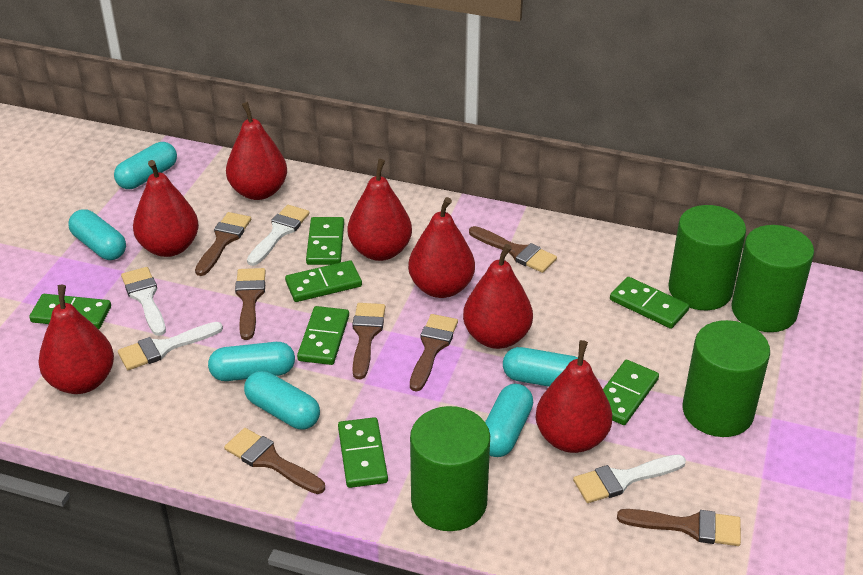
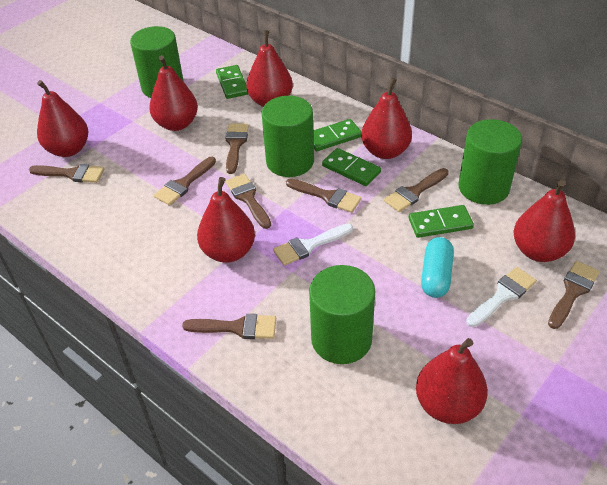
brown brush: [195,212,251,276] [224,428,325,494] [235,268,266,340] [352,303,385,379] [410,314,458,392] [469,226,557,273] [617,509,741,546] = 7 -> [29,164,104,183] [154,157,216,206] [182,314,276,339] [225,123,249,174] [226,174,271,229] [286,178,362,213] [384,168,449,212] [548,261,600,329] = 8
green domino: [29,294,111,329] [285,260,362,302] [297,306,349,365] [306,217,344,265] [338,417,388,488] [603,360,659,425] [610,277,689,329] = 7 -> [216,65,248,99] [313,119,362,151] [322,148,381,186] [409,205,474,238] = 4
turquoise capsule: [68,209,126,260] [114,142,177,189] [208,342,295,381] [244,371,320,429] [485,384,533,457] [503,347,578,387] = 6 -> [421,237,454,298] = 1
white brush: [118,322,223,370] [121,267,166,336] [247,205,310,266] [573,455,686,503] = 4 -> [273,224,353,266] [466,267,537,327] = 2

